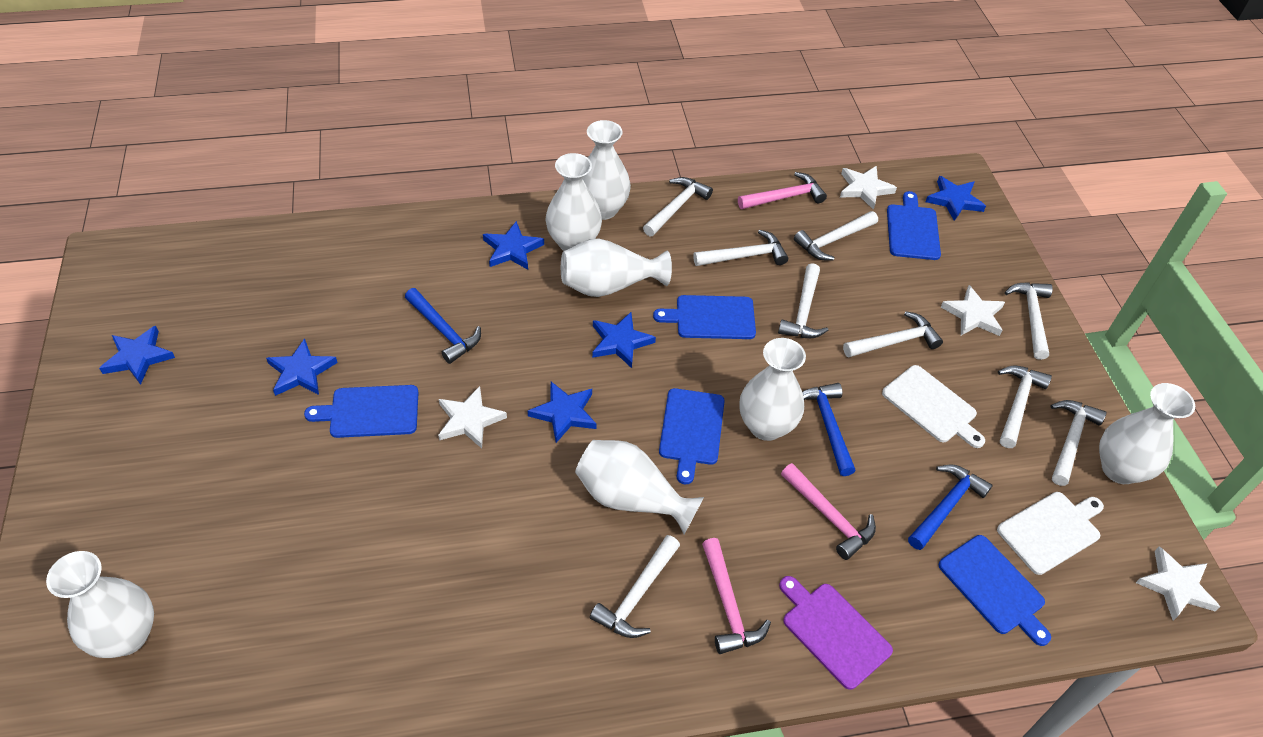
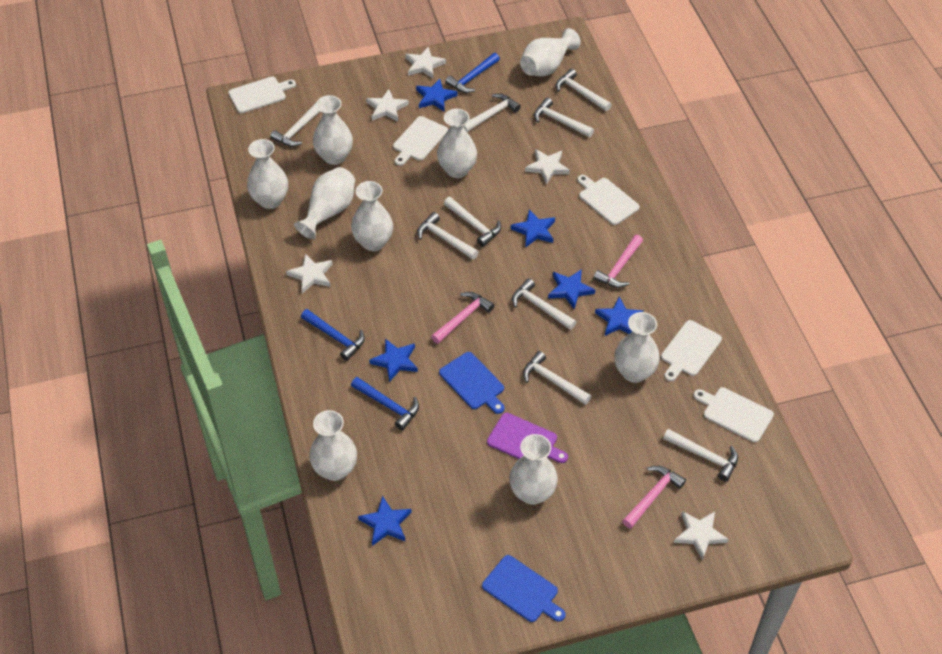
blue cutting board: [304,385,419,438] [653,295,756,339] [659,388,725,484] [887,191,941,260] [938,535,1051,646] = 5 -> [439,352,505,414] [482,555,565,622] = 2
white cutting board: [882,365,985,448] [997,492,1104,575] = 2 -> [228,77,296,113] [393,116,448,166] [578,175,640,225] [661,320,722,381] [694,387,774,442] = 5
white star: [438,386,507,449] [840,166,897,210] [941,285,1005,336] [1136,546,1220,621] = 4 -> [286,253,332,293] [366,89,409,121] [405,47,446,78] [525,149,570,185] [674,511,729,560] = 5
white vase: [46,551,154,658] [545,153,602,251] [561,238,672,297] [575,440,704,534] [583,120,631,220] [740,338,806,441] [1099,383,1195,484] = 7 -> [247,139,288,209] [294,167,355,239] [309,410,357,481] [313,95,353,165] [351,181,393,251] [437,108,477,178] [509,434,558,505] [520,28,580,76] [614,312,660,383] = 9

